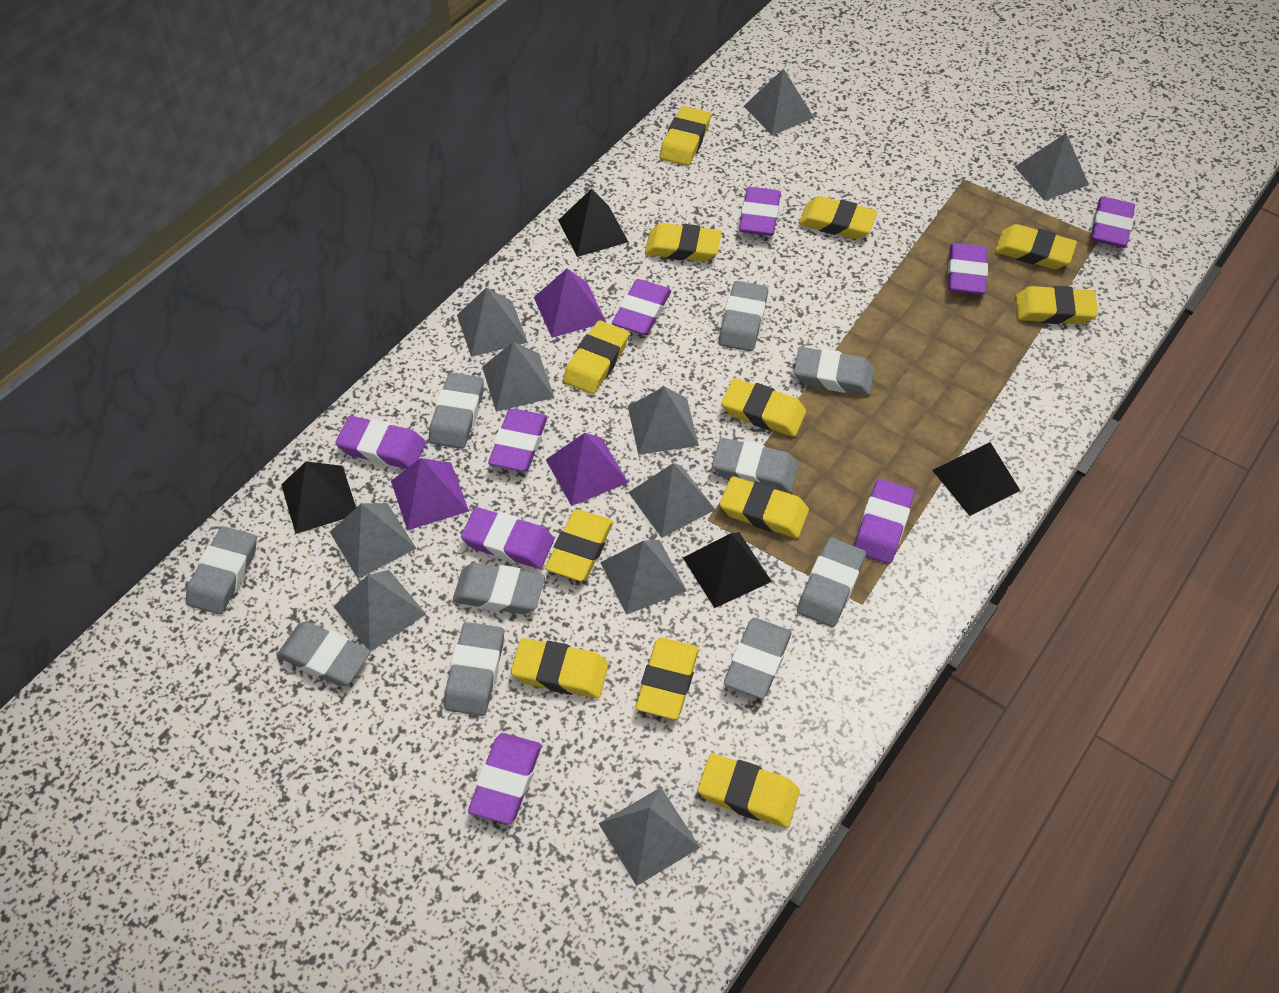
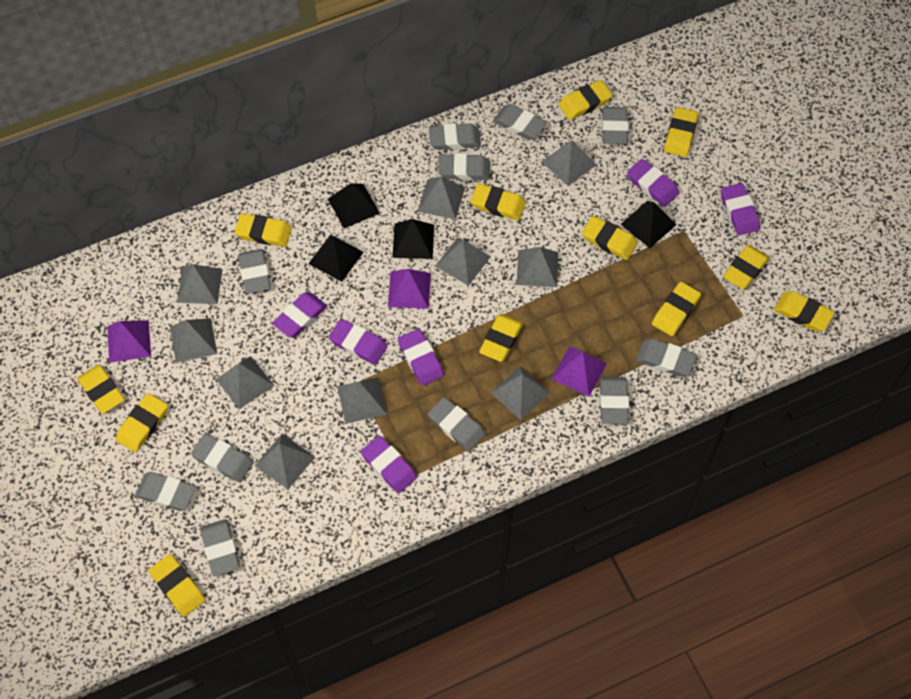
grey eraser: [186,526,257,615] [276,621,370,686] [429,372,484,449] [444,622,504,716] [453,563,545,614] [712,438,799,493] [719,281,768,351] [724,618,792,699] [794,347,874,395] [797,538,866,627] = 10 -> [135,472,196,511] [191,434,253,483] [200,519,240,577] [238,249,271,294] [428,397,486,452] [429,123,481,150] [438,153,490,181] [493,104,547,140] [599,377,629,424] [602,107,628,144] [636,339,697,377] = 11
purple eraser: [335,416,426,469] [461,507,554,569] [468,733,541,824] [488,409,548,471] [612,279,671,335] [739,187,781,236] [854,479,914,564] [948,243,988,295] [1091,197,1135,248] = 9 -> [272,292,327,337] [328,319,388,365] [361,436,417,494] [398,329,444,386] [627,159,679,207] [721,183,760,235] = 6

